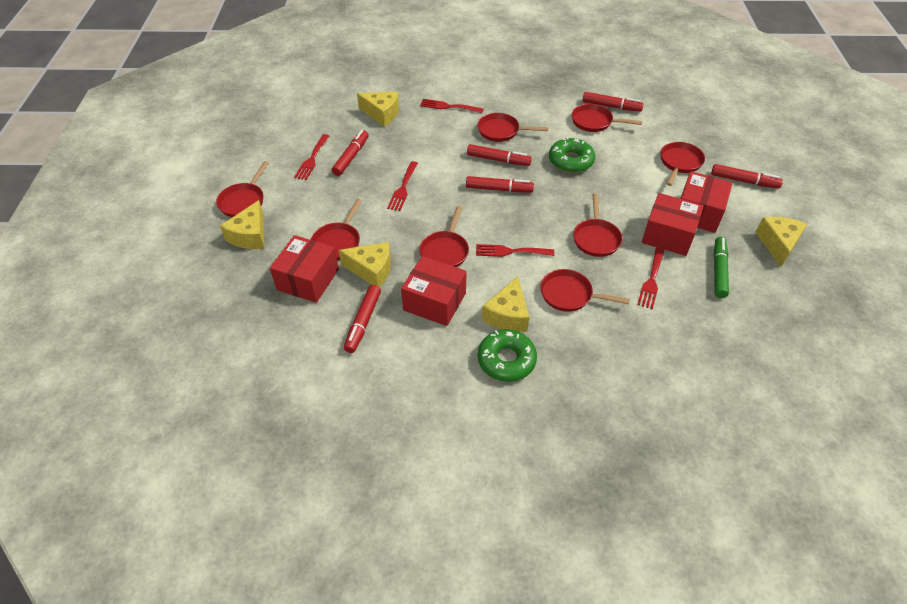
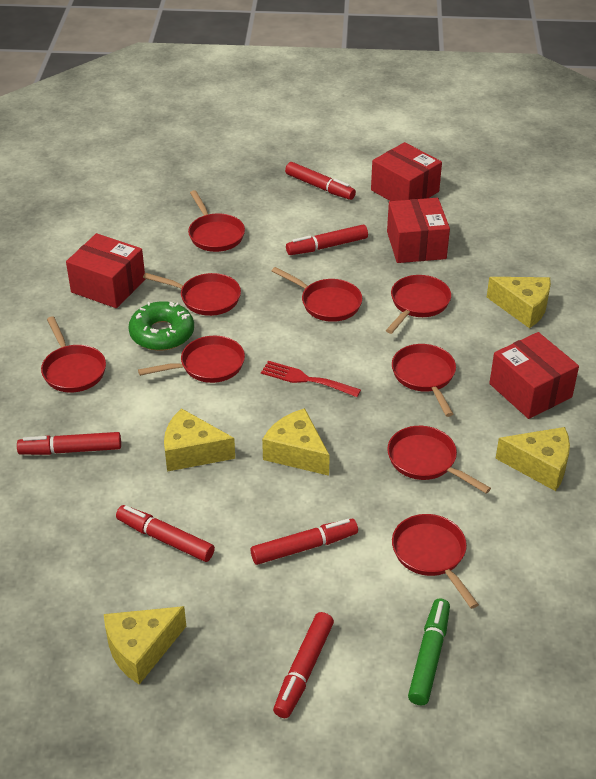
green donut: [478,329,537,382] [549,137,595,173] = 2 -> [128,301,194,351] = 1
red fork: [294,134,329,180] [387,161,418,211] [420,99,484,113] [476,244,554,257] [637,248,665,309] = 5 -> [261,361,361,397] = 1
red pan: [216,161,269,217] [311,199,362,261] [419,206,469,267] [478,113,549,142] [540,269,630,312] [572,104,643,132] [573,193,622,257] [661,142,705,186] = 8 -> [41,316,106,393] [138,336,245,383] [143,273,241,316] [188,190,245,252] [272,267,362,322] [386,275,451,334] [387,426,491,493] [392,344,456,417] [392,514,479,609] = 9

